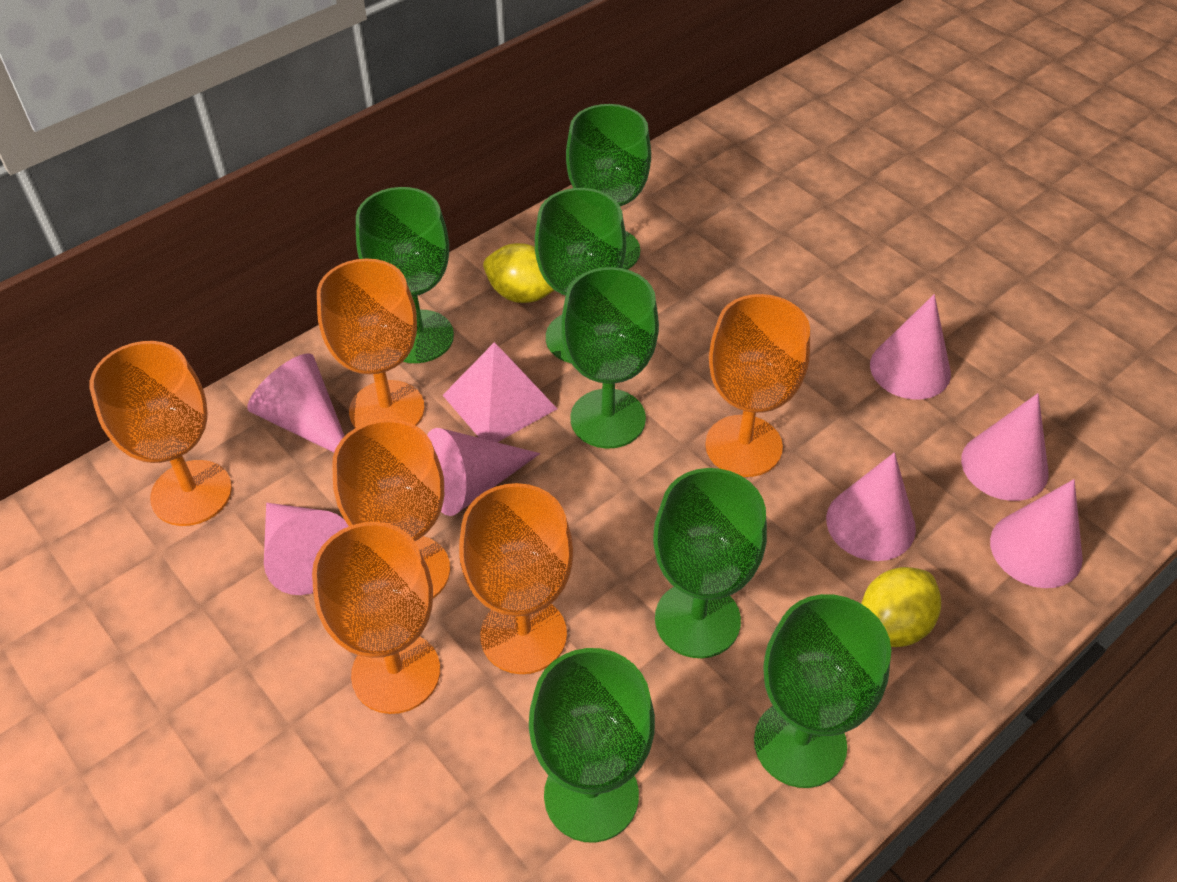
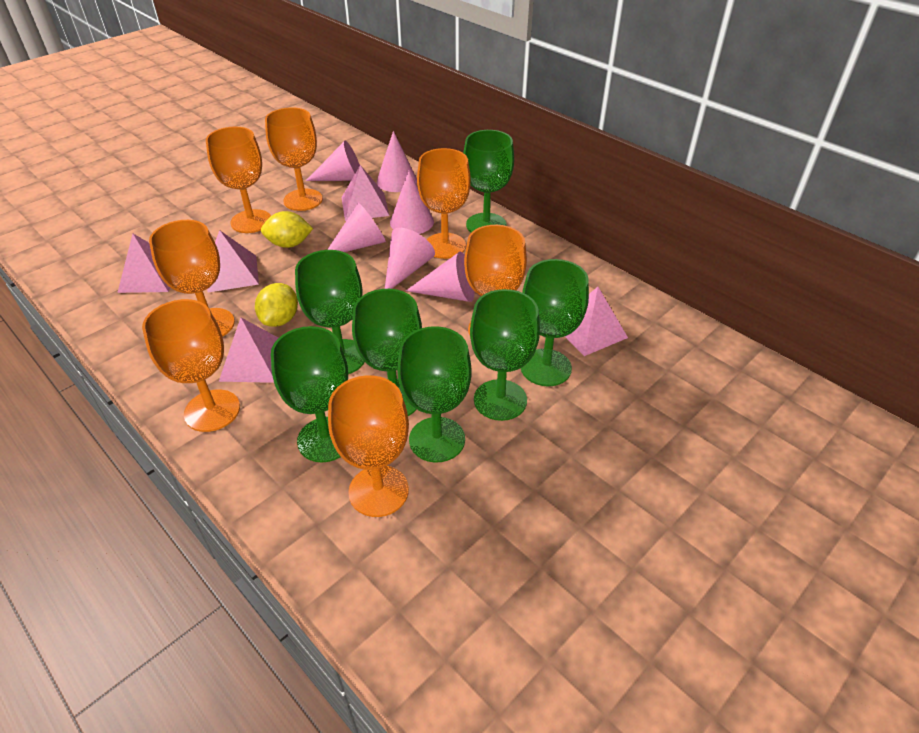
orange goblet: [90,341,232,526] [312,522,440,714] [317,258,425,428] [332,419,450,598] [459,483,573,674] [705,294,810,477] = 6 -> [142,299,240,432] [149,220,235,337] [206,126,271,233] [265,107,323,211] [328,375,409,517] [417,148,471,259] [464,225,527,335] = 7
pink cone: [247,353,345,453] [264,503,349,595] [427,428,540,516] [826,452,916,561] [870,294,951,400] [961,393,1049,501] [990,479,1083,588] = 7 -> [306,141,360,181] [327,203,386,252] [377,131,417,192] [385,228,435,289] [390,171,434,234] [406,252,475,302] = 6
pink pyramid: [443,342,557,442] = 1 -> [117,234,170,293] [207,230,259,293] [219,318,278,383] [341,165,389,221] [565,287,628,356] = 5

